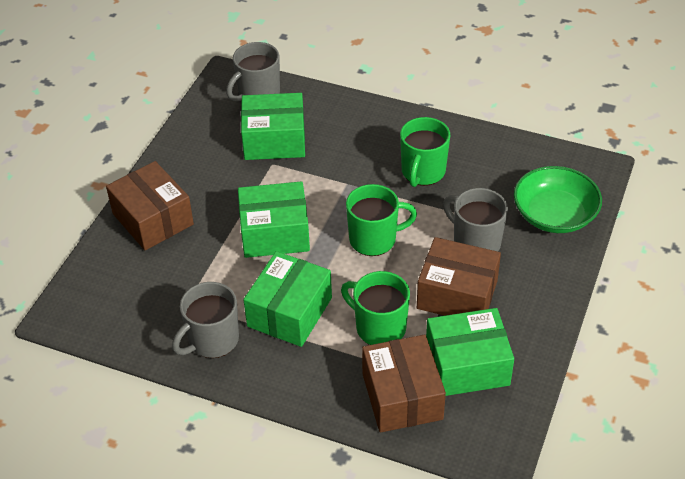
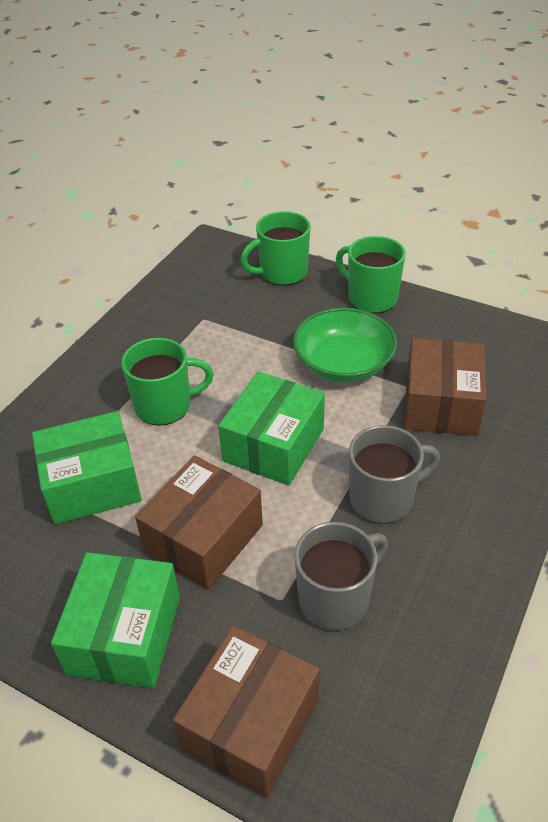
green box: [238,181,310,258] [241,93,305,160] [243,251,332,347] [426,308,514,396] = 4 -> [32,411,142,525] [51,552,180,688] [218,371,325,485] = 3
grey mug: [172,282,239,358] [226,42,280,101] [443,188,508,251] = 3 -> [294,522,388,630] [349,425,440,524] = 2

